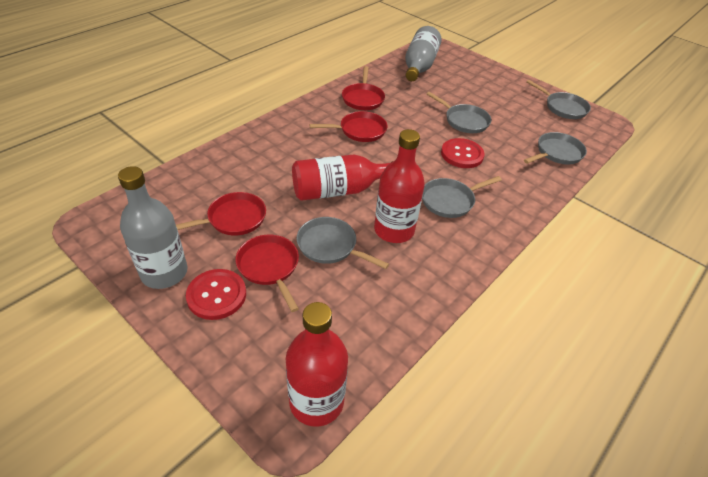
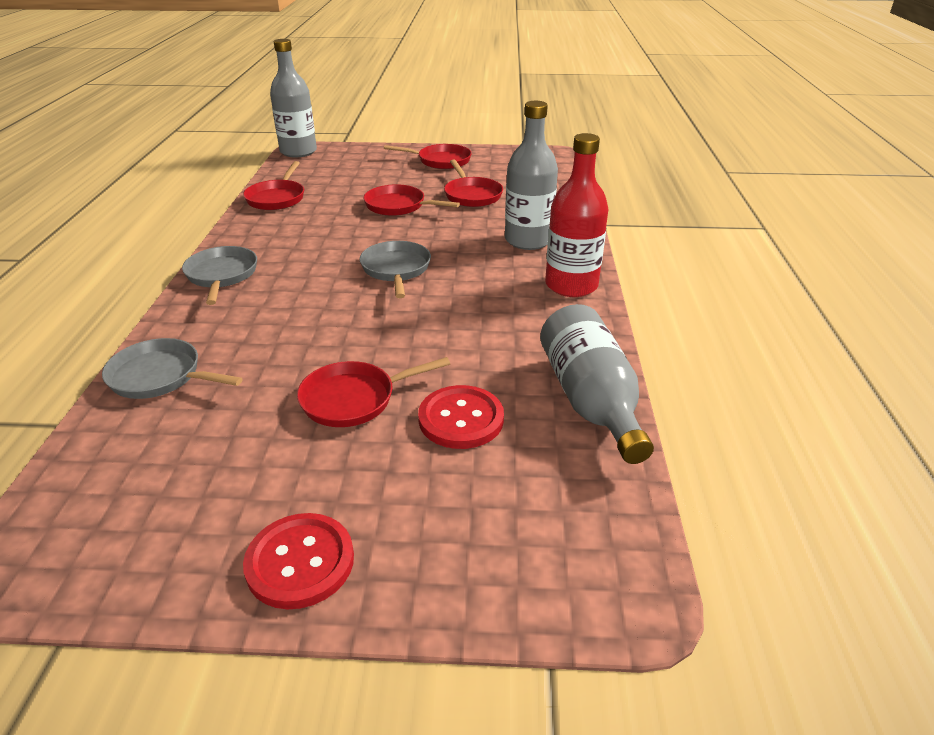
grey bottle: [118,166,188,289] [405,26,441,81] = 2 -> [270,39,317,157] [505,101,558,250] [540,304,654,464] = 3
grey pan: [297,217,389,269] [422,176,502,218] [426,92,491,133] [524,132,587,164] [526,80,591,119] = 5 -> [102,338,243,399] [182,246,257,305] [359,241,431,298] = 3
red bottle: [286,302,348,427] [292,155,393,201] [374,129,425,243] = 3 -> [545,133,608,297] = 1
red pan: [176,192,266,235] [235,235,299,312] [310,111,387,142] [342,66,385,110] = 4 -> [243,161,304,210] [297,357,450,427] [363,184,460,216] [384,144,472,169] [444,160,503,207] = 5

